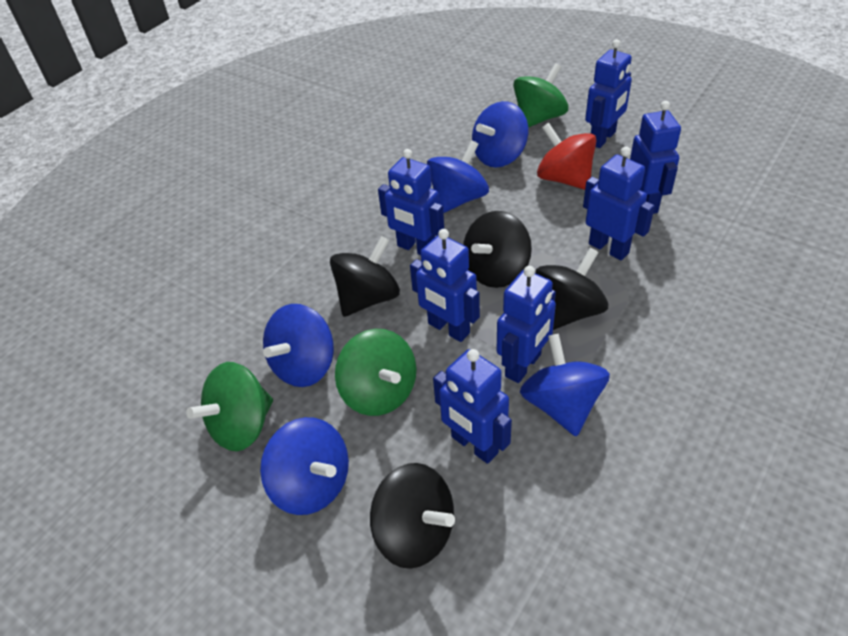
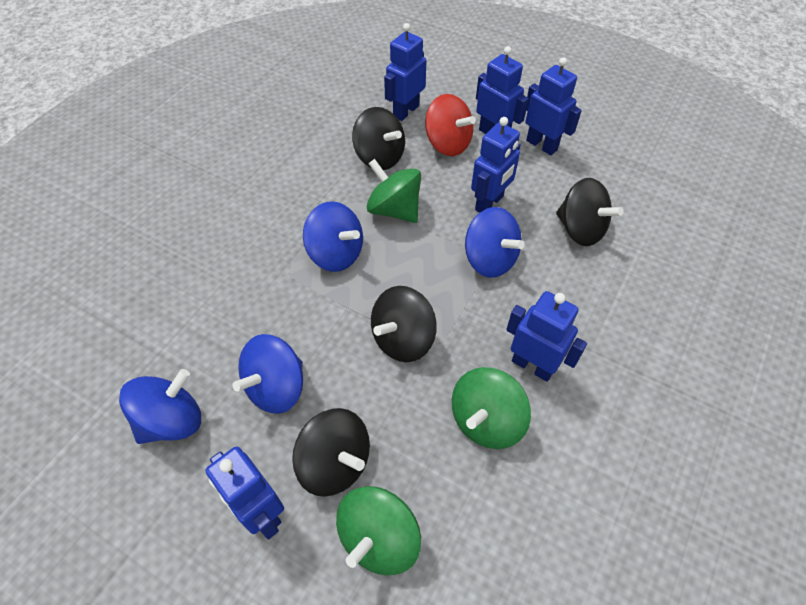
blue robot: [378,149,444,255] [410,229,480,342] [433,349,512,464] [497,266,556,383] [583,147,655,260] [585,39,632,148] [630,101,681,214] = 7 -> [205,446,284,540] [384,23,427,121] [471,117,521,213] [476,46,529,134] [506,291,587,382] [525,57,582,155] = 6
blue spinning top: [260,417,349,515] [263,304,334,387] [427,140,489,213] [472,101,528,168] [520,333,610,436] = 5 -> [119,369,201,444] [232,334,303,414] [303,201,363,272] [465,207,525,278] = 4

